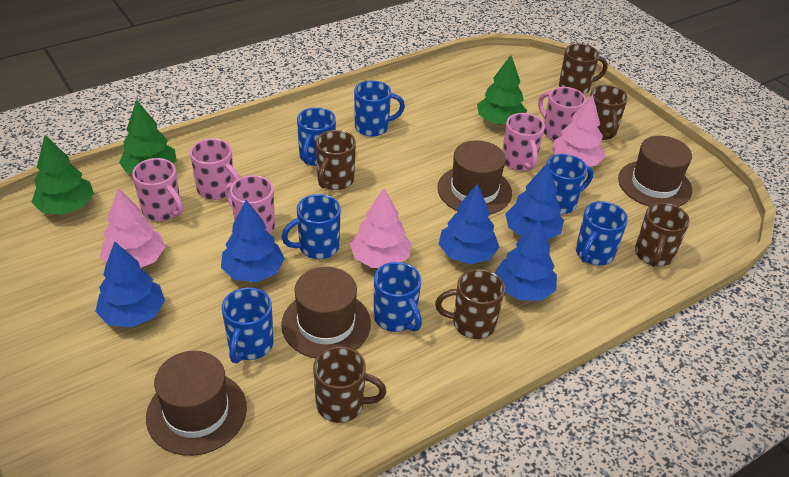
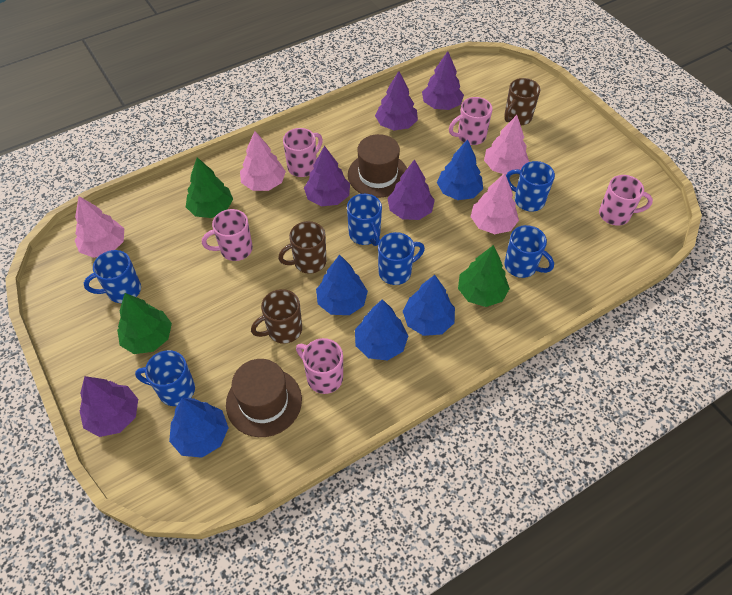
blue mug: [222,287,273,363] [281,194,341,259] [297,107,336,166] [354,80,405,137] [374,262,422,332] [547,154,593,214] [576,201,628,265] = 7 -> [84,250,141,303] [135,350,195,406] [347,194,382,246] [378,232,425,285] [504,225,554,278] [506,161,555,212] = 6
brown hat: [146,351,247,456] [281,267,371,358] [437,140,512,214] [618,136,692,207] = 4 -> [226,359,302,437] [348,134,407,198] = 2
brown mug: [313,346,386,423] [316,130,356,190] [435,269,505,339] [559,44,608,94] [590,85,628,140] [635,203,690,267] = 6 -> [251,289,302,344] [278,221,327,274] [504,78,540,126] = 3
pink tree: [100,188,165,268] [350,188,411,268] [552,94,605,166] = 3 -> [75,196,124,258] [240,131,286,191] [471,173,519,234] [484,115,529,175] = 4
purple tree: none = 0 -> [80,376,138,437] [304,146,350,206] [375,71,418,130] [387,159,435,220] [422,51,464,110] = 5

